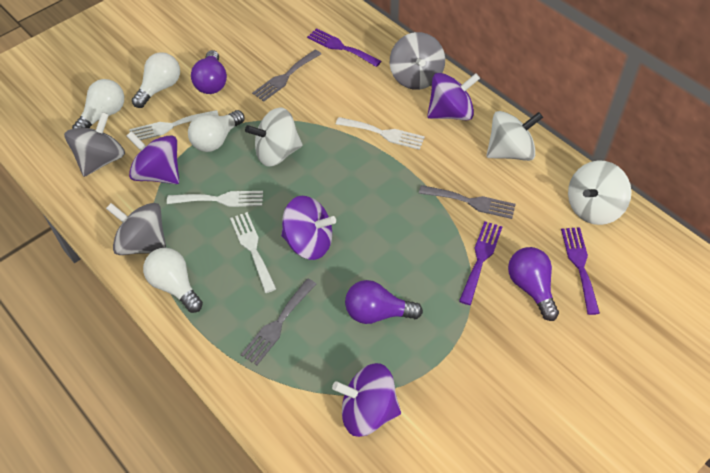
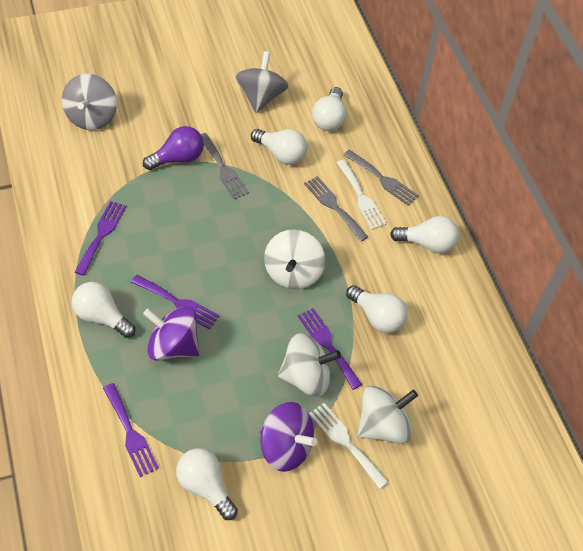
grey spinning top: [64,112,125,177] [106,203,166,255] [390,32,445,90] = 3 -> [62,74,117,130] [235,51,288,113] = 2
purple fork: [307,28,381,67] [459,221,503,305] [561,227,600,315] = 3 -> [75,201,126,276] [103,383,159,477] [131,275,220,330] [298,308,362,390] = 4
purple light bulb: [191,50,227,94] [345,280,423,324] [508,247,559,321] = 3 -> [143,126,204,170] = 1
purple spinning top: [127,131,179,184] [281,196,336,260] [332,363,401,437] [427,73,480,120] = 4 -> [143,306,200,361] [260,402,317,472] = 2
white fork: [129,110,219,140] [167,191,263,207] [230,212,276,293] [336,117,425,150] = 4 -> [309,403,388,489] [337,159,387,230] = 2
white light bulb: [72,79,124,129] [132,52,180,108] [143,248,203,313] [188,110,245,152] = 4 -> [72,282,136,338] [176,448,238,520] [251,129,307,165] [312,87,347,131] [346,285,407,333] [390,216,459,253] = 6

